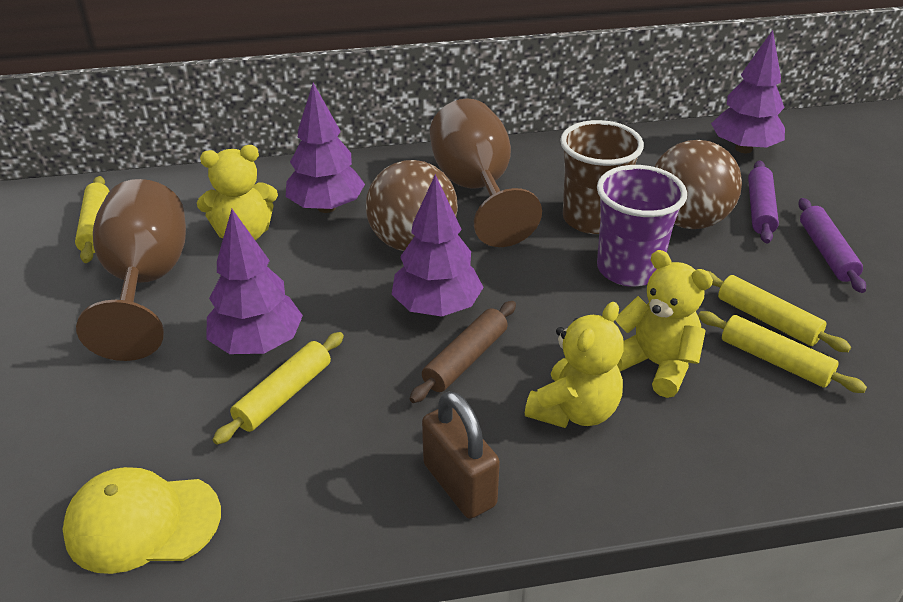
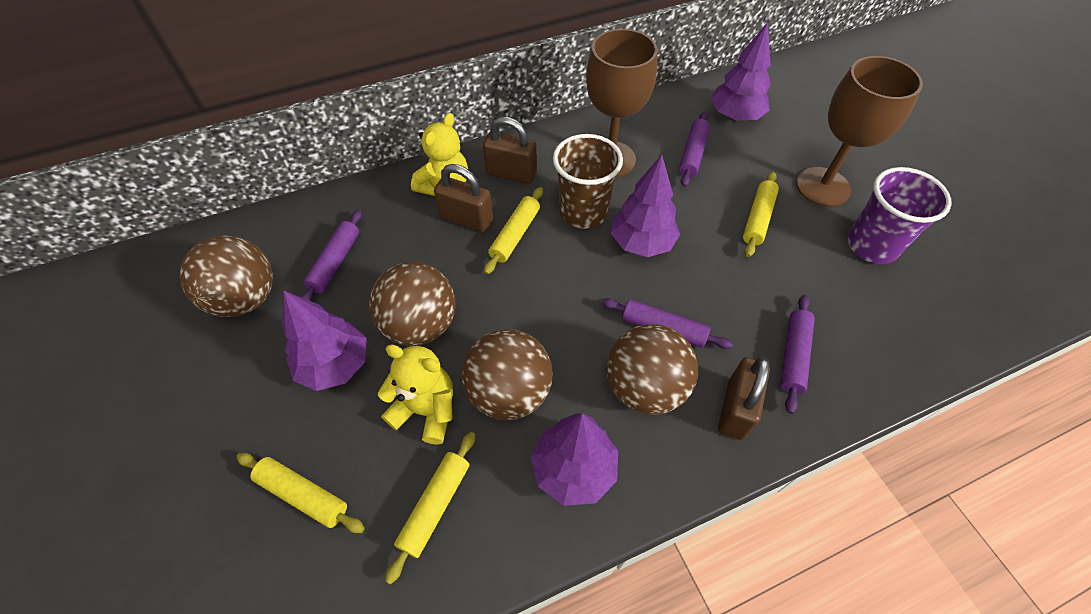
brown ball: [366,160,458,251] [655,140,742,229] = 2 -> [179,235,273,317] [369,262,456,346] [462,329,553,420] [607,324,698,415] = 4
brown padlock: [422,391,500,519] = 1 -> [434,164,493,232] [483,117,537,184] [718,357,770,440] = 3
brown rolling pin: [410,301,516,403] = 1 -> none = 0
purple rolling pin: [748,160,779,243] [798,198,866,293] = 2 -> [301,210,362,301] [601,298,733,349] [679,112,710,187] [780,295,815,414] = 4
yellow cap: [63,467,221,574] = 1 -> none = 0
yellow teddy bear: [197,145,278,240] [525,302,624,428] [615,250,713,398] = 3 -> [378,344,453,445] [411,113,468,196] = 2

